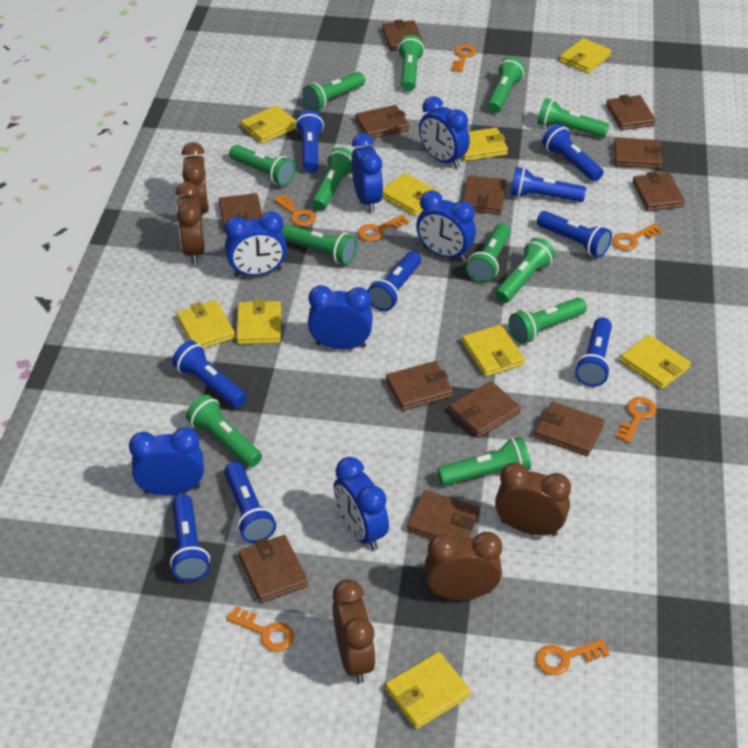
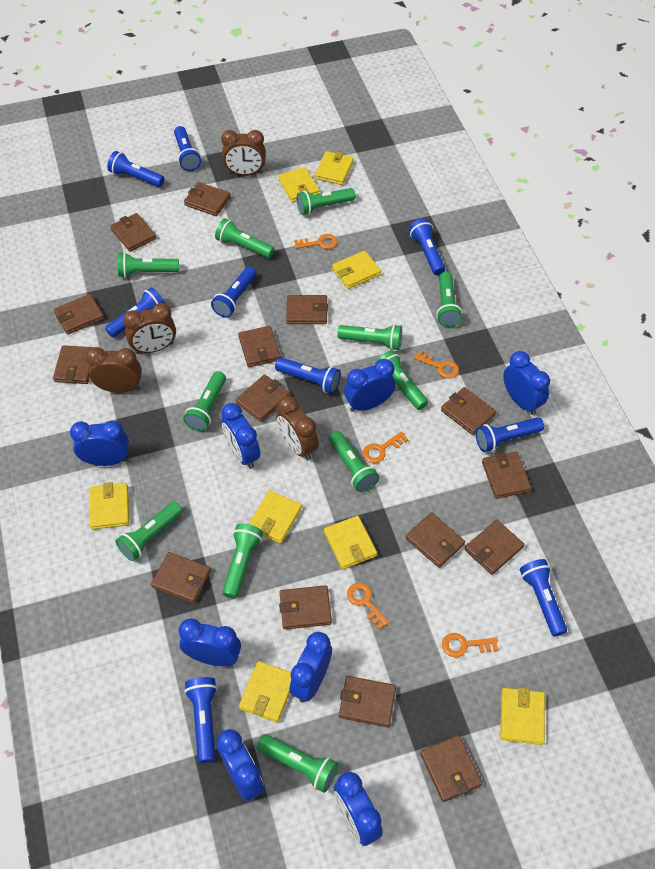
blue clock: [129,427,204,496] [224,211,287,277] [308,285,373,349] [334,457,389,550] [351,133,383,213] [416,191,476,262] [419,96,470,169] = 7 -> [70,421,129,466] [179,618,241,666] [216,729,264,801] [221,403,260,469] [289,632,332,702] [334,772,383,846] [344,359,396,412] [503,351,550,415] = 8
brown clock: [176,182,205,264] [182,142,209,216] [333,579,376,684] [425,532,502,600] [495,463,571,536] = 5 -> [86,347,142,393] [123,303,176,354] [221,130,266,175] [276,396,319,460] = 4
brown wallet: [219,193,262,232] [238,535,308,603] [355,105,409,138] [382,20,423,51] [386,361,453,411] [407,490,480,539] [449,381,521,438] [463,176,506,214] [535,402,604,456] [606,95,656,130] [614,138,663,169] [632,171,685,211] = 12 -> [53,345,93,384] [54,294,104,335] [110,213,156,252] [151,552,211,603] [184,182,231,216] [236,374,290,422] [238,326,281,367] [279,585,332,630] [286,295,328,324] [339,676,396,727] [406,512,465,568] [420,735,482,802] [441,387,496,435] [465,519,524,575] [482,452,531,499] = 15
green flashlight: [186,395,262,468] [229,145,296,186] [282,224,357,265] [303,72,365,111] [312,147,352,211] [397,35,424,92] [437,437,531,486] [466,223,511,283] [487,57,525,113] [495,238,555,303] [509,298,587,344] [537,98,609,138] = 12 -> [116,501,183,561] [118,252,179,278] [183,371,226,431] [215,218,275,258] [222,523,263,599] [257,734,338,793] [297,188,355,215] [329,431,379,492] [337,324,402,350] [376,350,428,410] [436,272,462,327] = 11
orange key: [226,606,295,652] [274,194,316,226] [358,214,410,241] [451,44,476,72] [536,639,609,675] [612,223,663,251] [615,397,656,443] = 7 -> [294,234,337,249] [347,583,389,630] [363,431,409,463] [414,350,459,378] [442,633,498,657] = 5
yellow wallet: [176,300,235,348] [236,299,281,344] [241,105,296,144] [382,173,441,216] [385,652,471,729] [462,128,508,161] [462,325,525,377] [560,38,611,73] [620,335,691,389] = 9 -> [90,482,129,529] [239,661,291,723] [249,490,302,543] [278,167,320,203] [315,151,354,185] [324,516,377,569] [332,251,381,289] [500,687,545,745] = 8

